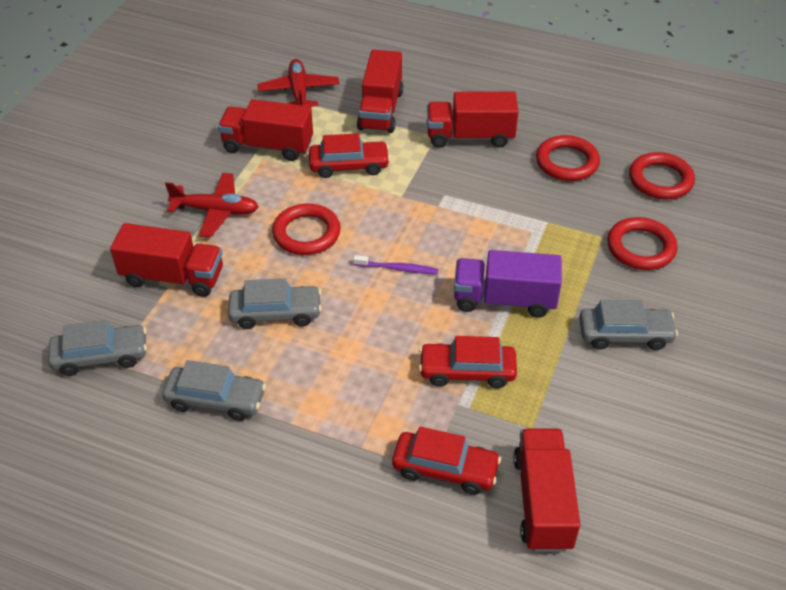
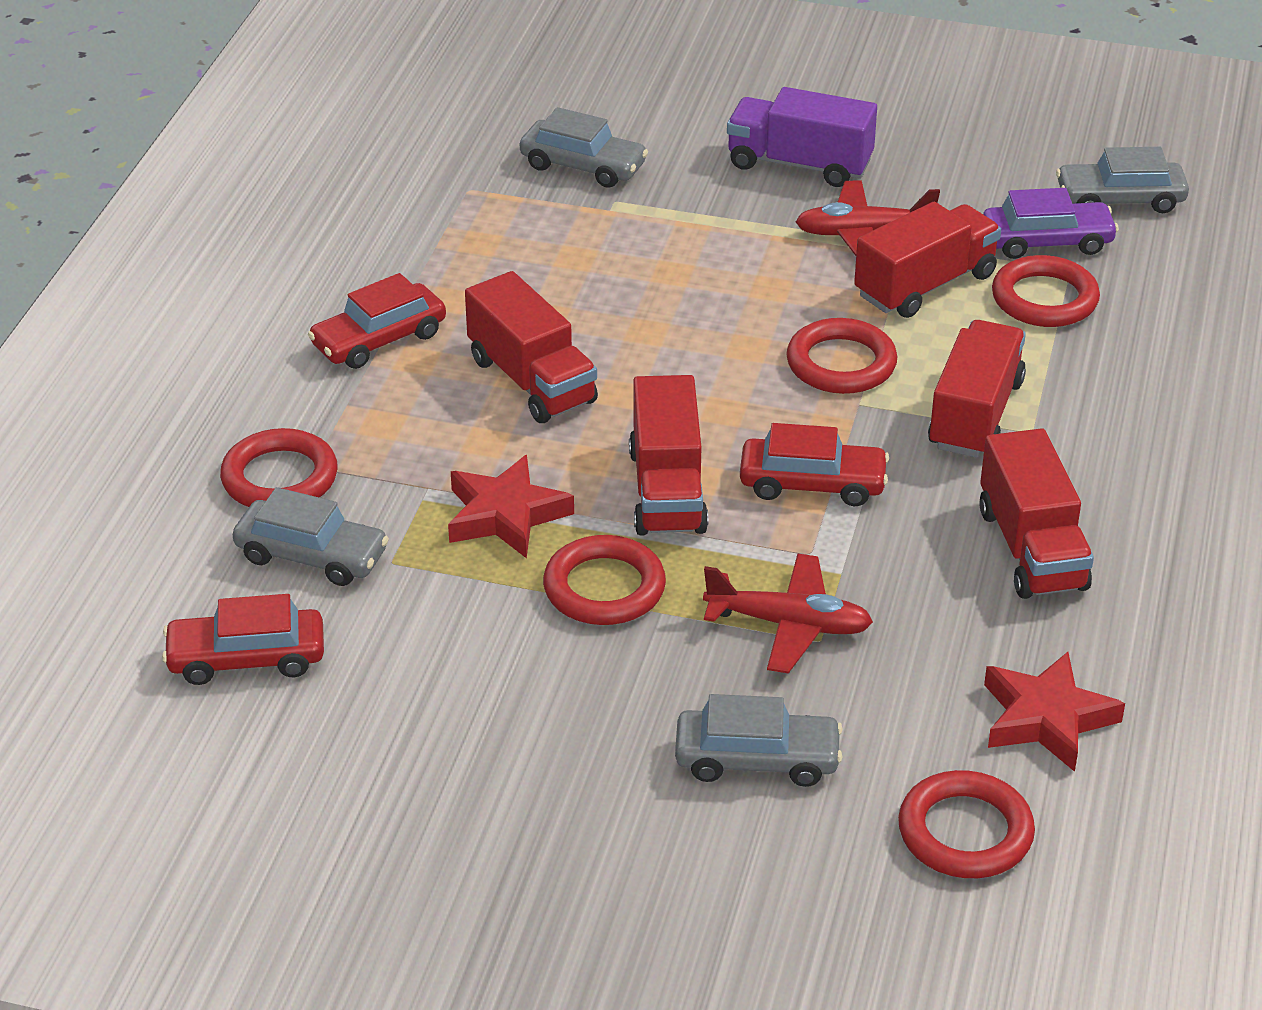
purple car: none = 0 -> [983,188,1119,259] = 1
purple toothbrush: [353,255,438,274] = 1 -> none = 0
red ring: [272,203,341,255] [536,135,600,181] [607,217,677,270] [629,152,695,200] = 4 -> [220,428,338,507] [543,535,666,625] [787,318,897,394] [898,770,1035,878] [992,255,1100,327] = 5
red star: none = 0 -> [448,455,574,558] [984,652,1125,772] = 2

